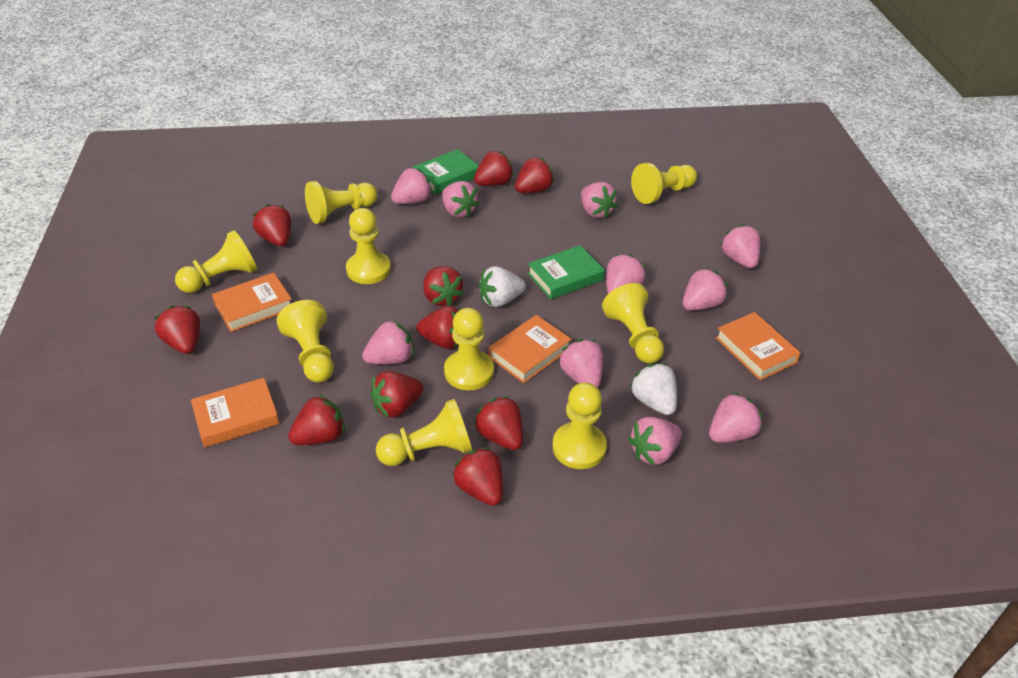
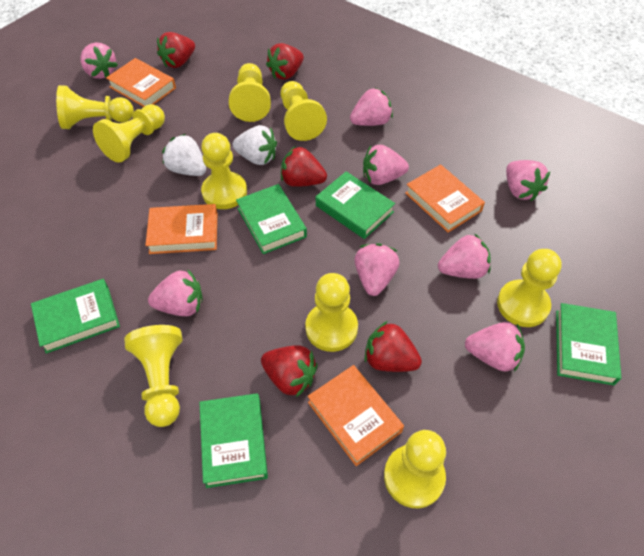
green book: [413,149,479,195] [528,245,605,299] = 2 -> [31,279,120,354] [199,393,268,488] [236,184,307,254] [316,171,395,239] [556,303,621,385] = 5
pink strawberry: [362,320,414,364] [391,168,432,204] [442,181,479,218] [559,339,603,388] [581,182,618,219] [606,254,646,294] [628,417,682,466] [683,268,727,310] [709,392,762,443] [720,224,760,268] = 10 -> [81,43,118,79] [148,270,203,316] [350,88,393,126] [355,243,400,296] [363,145,409,185] [438,233,491,279] [465,322,525,372] [506,160,551,201] = 8
red strawberry: [154,306,200,354] [253,204,291,246] [288,394,345,445] [370,371,423,418] [417,306,461,349] [423,266,464,306] [452,447,503,506] [474,151,514,186] [474,396,523,450] [515,158,554,193] = 10 -> [157,32,195,68] [261,345,318,397] [266,43,304,80] [281,146,327,187] [364,321,422,372] = 5

